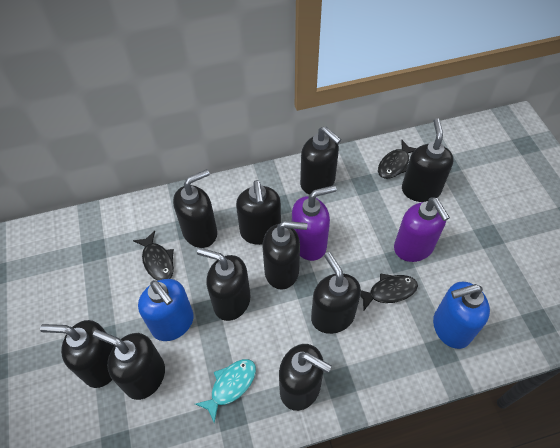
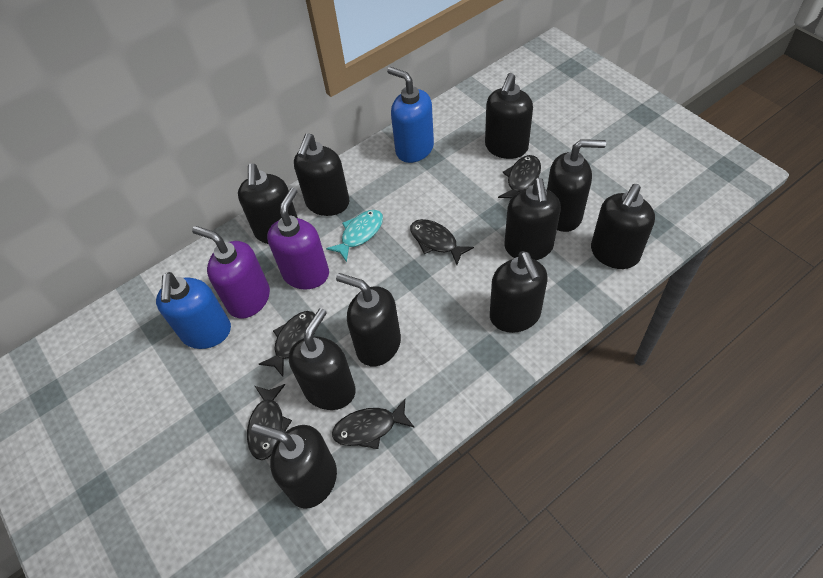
black fish: [133,231,174,281] [360,273,418,310] [378,140,416,179] = 3 -> [247,384,292,460] [259,311,315,377] [332,399,415,449] [410,219,474,265] [498,155,541,198] = 5

